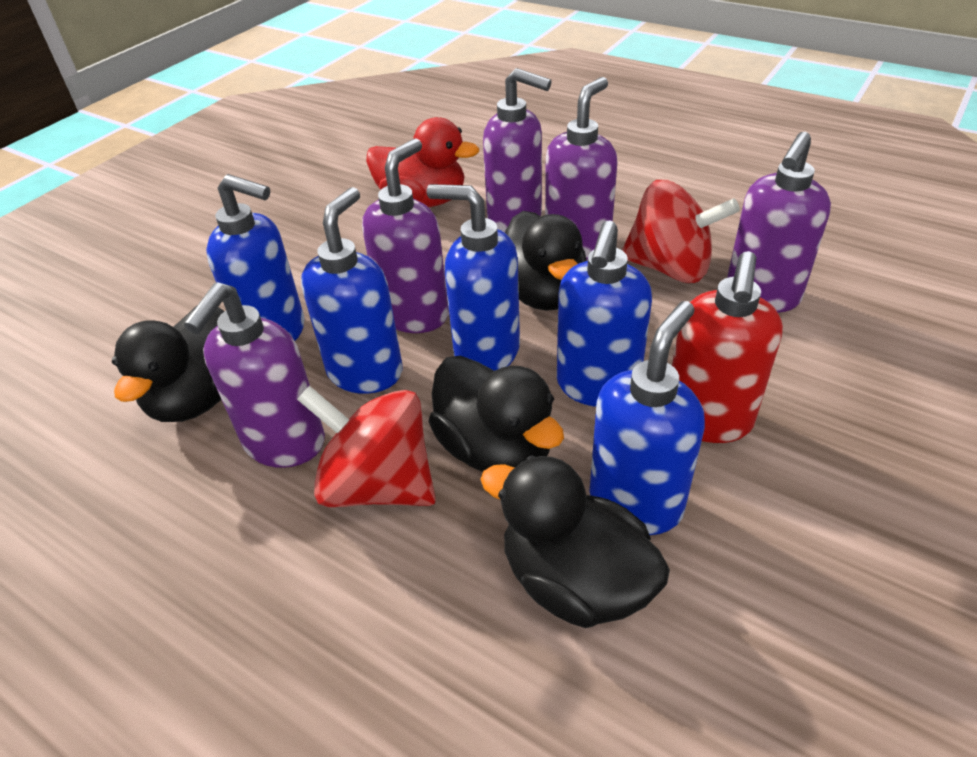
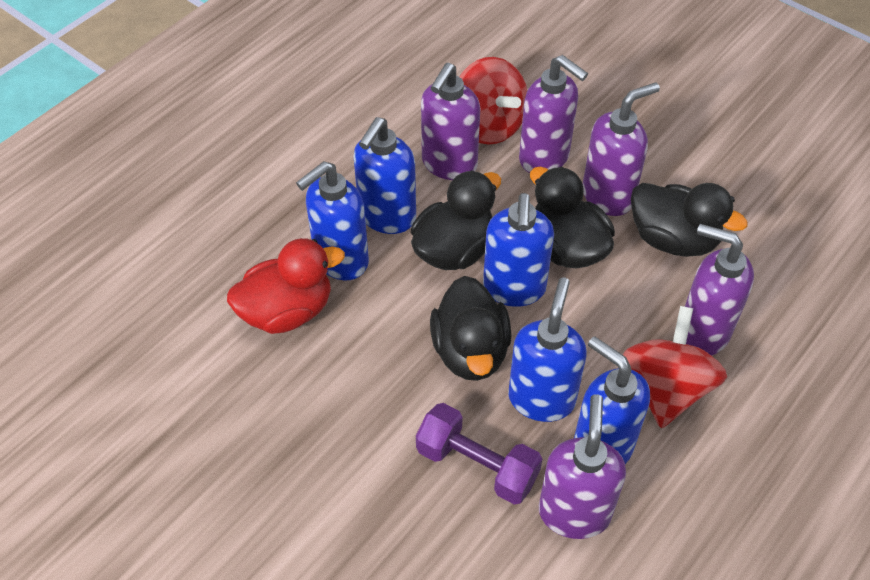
purple dumbbell: none = 0 -> [416,403,542,504] = 1
red soap dispenser: [672,251,783,443] = 1 -> none = 0

